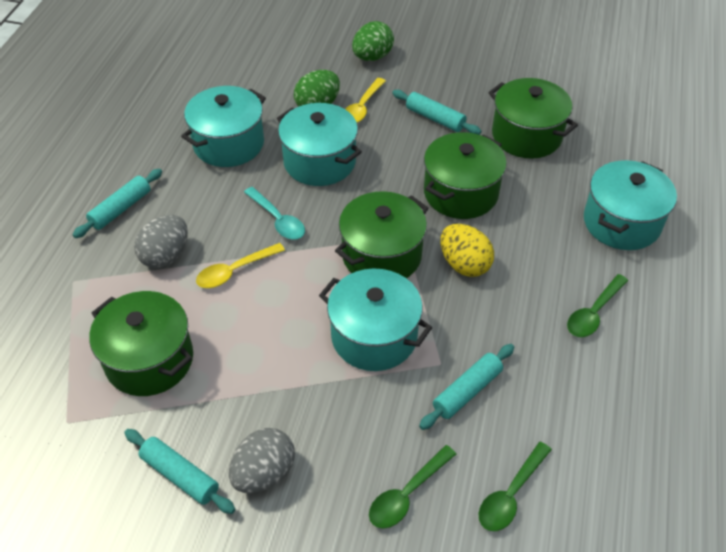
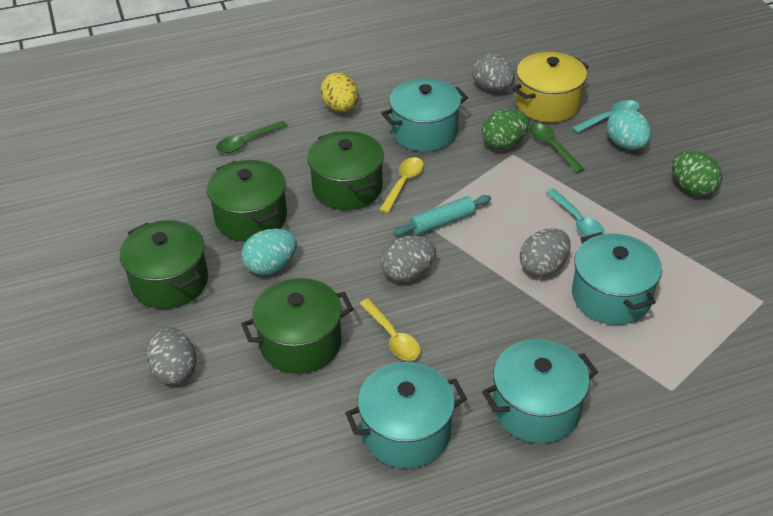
green spoon: [369,445,456,528] [479,442,552,531] [567,274,628,337] = 3 -> [216,121,288,153] [529,123,584,173] = 2
grey egg: [134,215,188,268] [229,428,295,493] = 2 -> [146,327,197,385] [381,236,436,282] [472,53,515,91] [520,228,571,277] = 4
turquoise egg: none = 0 -> [242,229,297,275] [607,108,651,150] = 2
turquoise rolling pin: [72,169,162,238] [124,429,235,514] [392,90,481,135] [419,344,514,430] = 4 -> [393,195,491,236] = 1
turquoise spoon: [244,187,305,240] = 1 -> [546,188,605,237] [572,100,640,133] = 2
yellow pot: none = 0 -> [512,52,589,122] = 1

